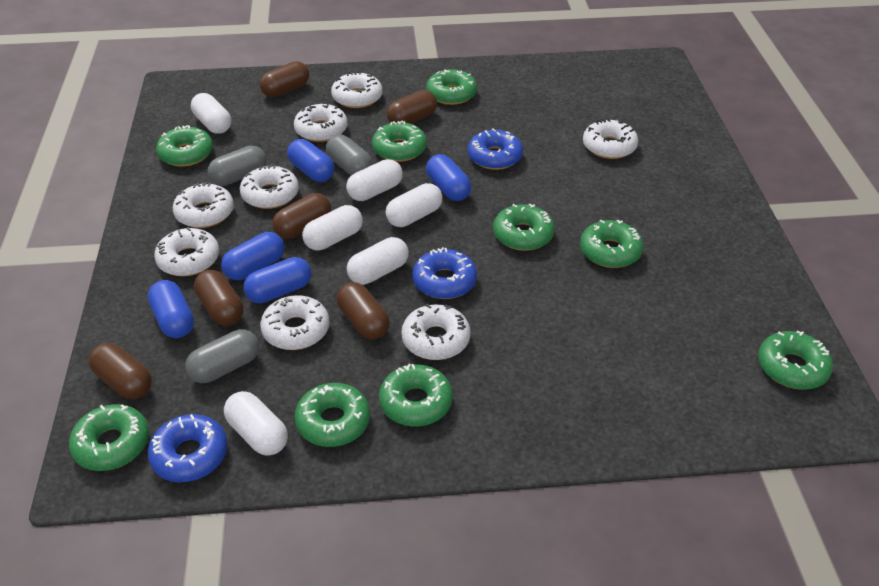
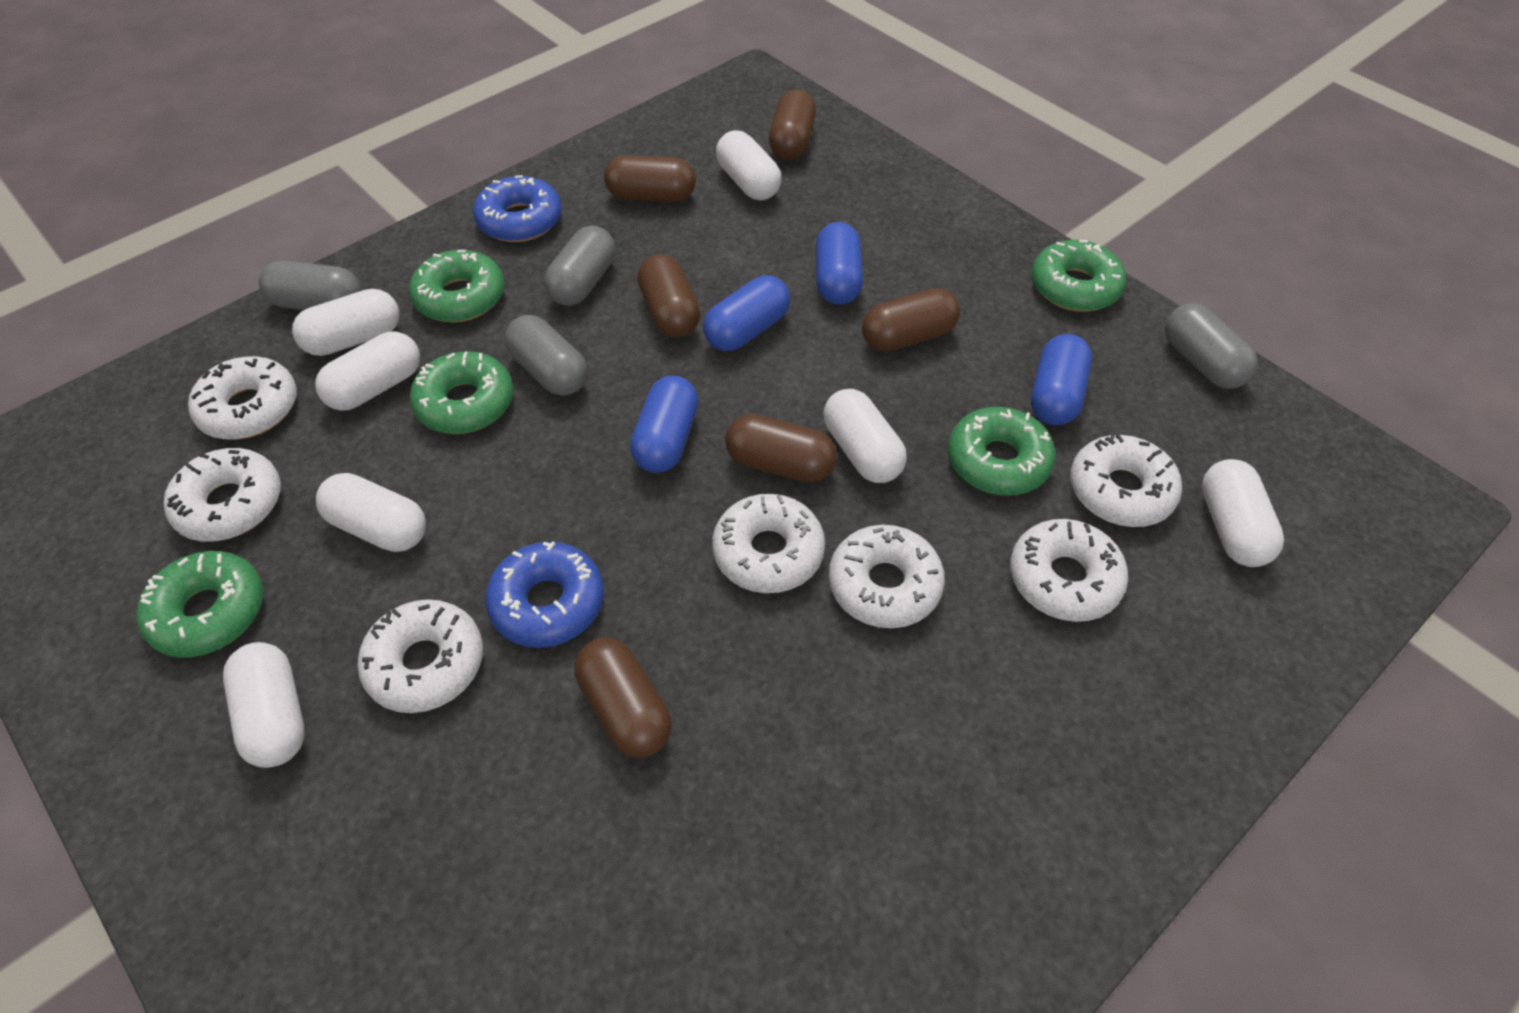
blue capsule: [148,280,194,338] [221,232,284,280] [243,257,311,303] [287,139,335,182] [426,154,471,201] = 5 -> [630,376,698,473] [703,275,790,351] [816,222,863,305] [1031,334,1092,425] = 4
blue donut: [148,414,228,482] [412,247,477,299] [468,129,523,170] = 3 -> [473,175,562,242] [485,541,604,648] = 2
green donut: [69,404,149,471] [156,125,213,167] [294,383,370,447] [372,121,427,162] [379,364,453,427] [426,69,477,105] [493,204,555,251] [580,220,644,268] [758,331,833,390] = 9 -> [136,551,264,658] [409,250,504,323] [409,351,514,434] [948,407,1055,496] [1031,240,1126,312] = 5
grey capsule: [185,329,259,383] [208,146,267,186] [326,134,373,175] = 3 -> [259,260,361,310] [504,315,588,396] [544,226,615,306] [1165,303,1258,389] = 4
white capsule: [191,93,231,134] [224,391,288,456] [302,205,363,251] [346,159,403,201] [347,237,409,285] [386,183,443,227] = 6 -> [223,642,305,768] [292,289,400,356] [315,331,420,411] [316,473,426,552] [716,130,782,200] [823,389,907,483] [1202,459,1284,567] = 7
white donut: [154,227,219,276] [173,182,234,228] [240,164,299,209] [260,295,330,350] [294,104,348,142] [331,71,382,108] [401,304,470,360] [583,118,638,159] = 8 -> [164,448,281,541] [188,357,297,440] [357,599,483,713] [712,494,825,593] [829,525,945,628] [1010,519,1128,622] [1070,434,1182,527] = 7

